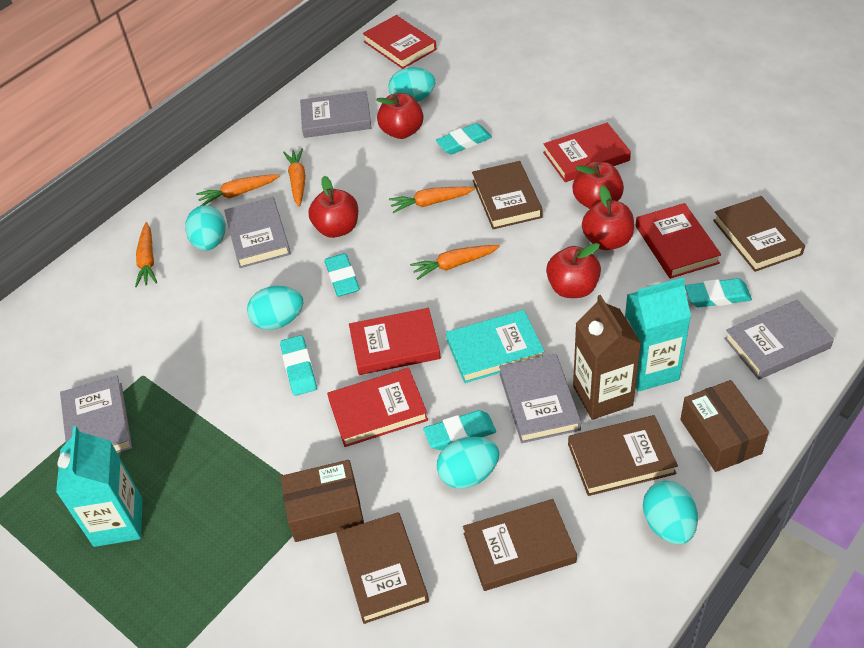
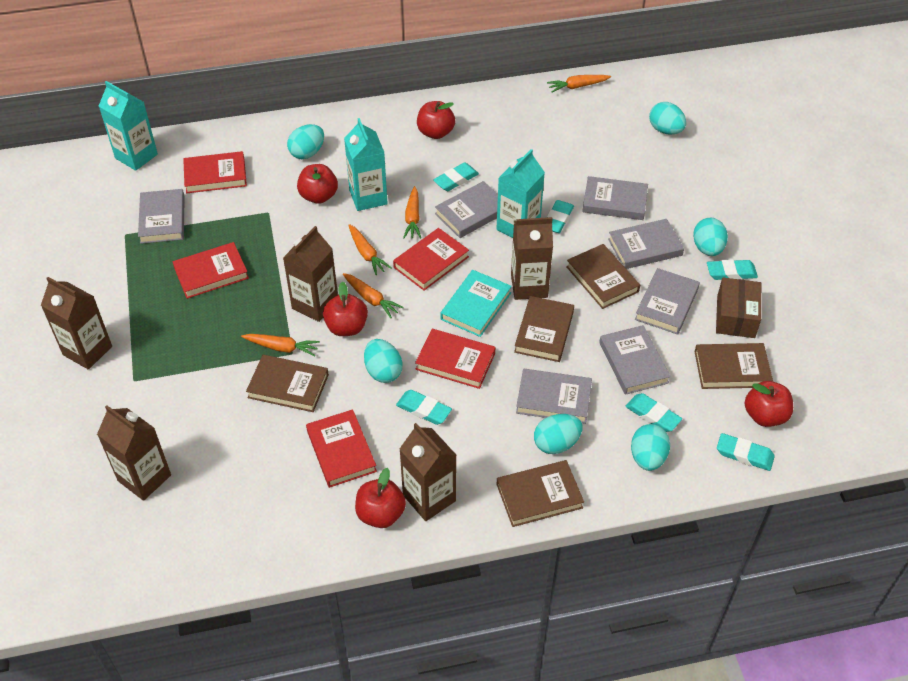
brown box: [280,460,364,542] [680,380,769,472] = 2 -> [716,278,761,338] = 1
brown carton: [573,295,641,420] = 1 -> [41,277,112,370] [97,405,171,501] [283,226,338,322] [400,423,456,521] [511,217,553,300] = 5
grey book: [60,375,132,453] [224,197,291,268] [300,91,371,138] [499,354,581,443] [724,300,834,380] = 5 -> [138,189,185,244] [435,181,498,238] [516,369,592,424] [582,176,648,220] [599,325,671,395] [608,219,684,269] [635,268,700,335] = 7
turquoise carton: [56,426,142,547] [625,277,691,392] = 2 -> [99,81,158,171] [344,118,388,211] [497,149,545,238] = 3
turquoise egg: [185,205,226,251] [247,286,304,330] [388,67,435,102] [437,437,499,489] [643,481,698,545] = 5 -> [287,124,324,159] [364,339,403,383] [534,414,583,454] [631,424,670,471] [649,102,686,135] [693,217,728,256] = 6
turquoise eraser: [280,335,317,396] [324,253,360,297] [423,410,496,450] [436,123,492,155] [685,278,752,307] = 5 -> [396,390,452,425] [433,162,479,191] [547,200,574,233] [625,393,682,432] [707,259,758,280] [717,433,775,471] = 6

